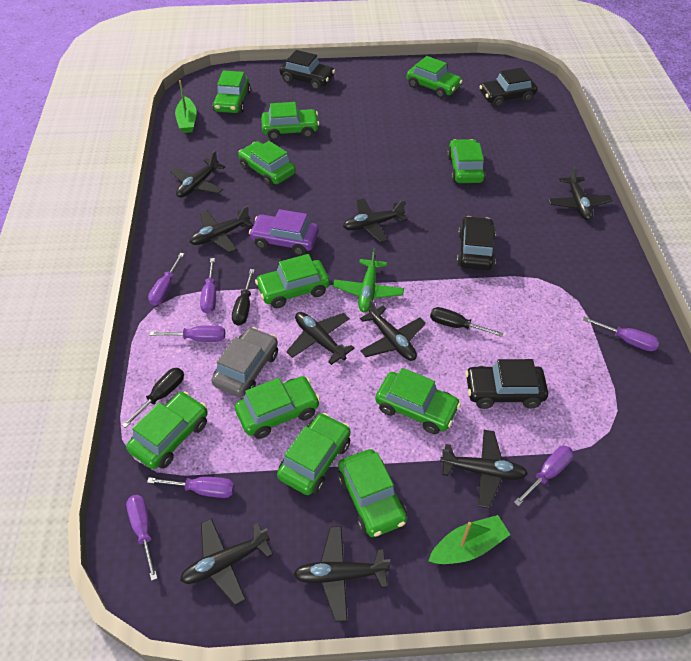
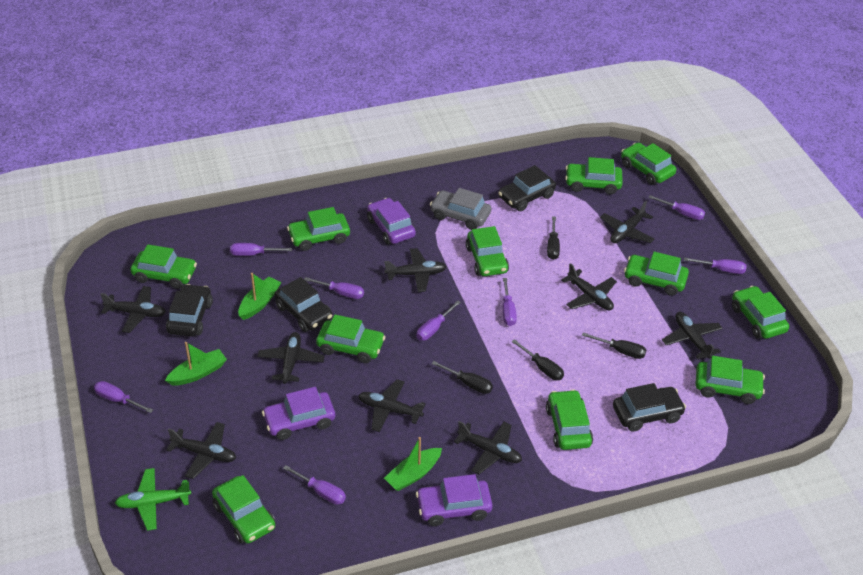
black screwdriver: [122,368,184,428] [232,269,255,326] [430,307,503,337] = 3 -> [432,361,493,394] [512,339,564,380] [547,216,560,260] [582,332,646,359] = 4
green boat: [175,80,197,133] [428,515,510,564] = 2 -> [165,342,227,386] [238,273,282,320] [384,437,442,491] = 3
purple car: [249,209,319,256] = 1 -> [262,387,335,440] [367,198,416,245] [416,474,493,526] = 3
purple screwdriver: [126,495,158,581] [147,477,235,498] [148,253,184,306] [150,325,225,342] [200,258,216,314] [514,446,574,506] [583,317,659,351] = 7 -> [94,381,153,413] [230,243,292,256] [283,465,346,505] [304,277,364,299] [417,300,461,341] [503,278,517,326] [648,195,705,220] [684,257,747,274] = 8

